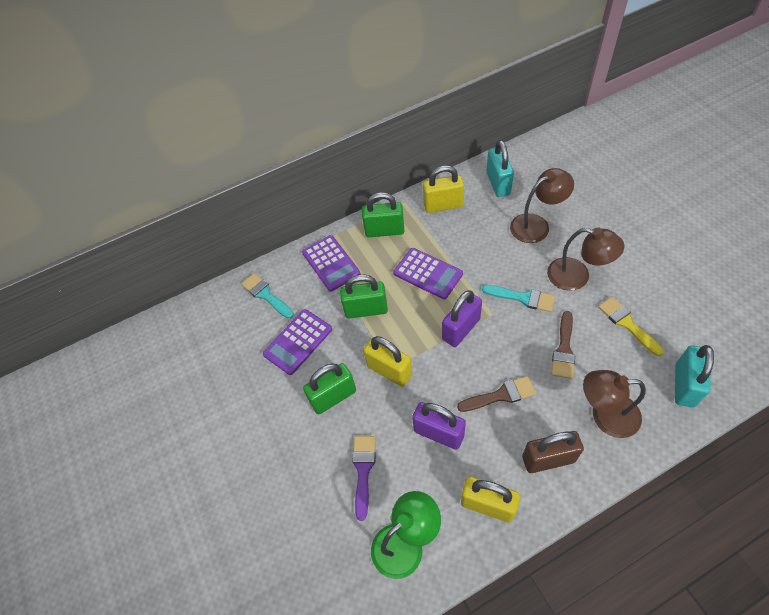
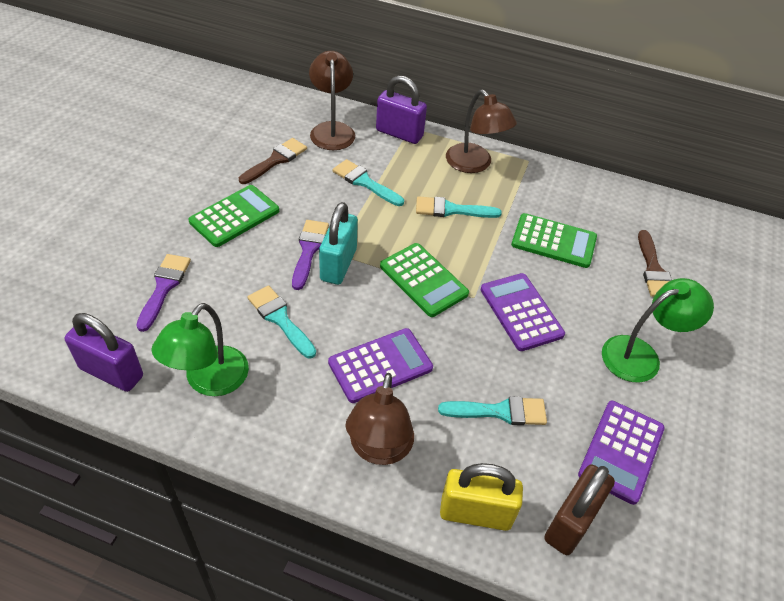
green calculator: none = 0 -> [189,185,279,247] [380,243,469,317] [511,213,597,268] = 3
green lamp: [371,491,441,579] = 1 -> [152,303,249,396] [602,278,714,383] = 2
green padlock: [303,363,356,414] [340,275,388,319] [362,192,404,237] = 3 -> none = 0
purple brush: [352,436,376,521] = 1 -> [136,254,191,332] [292,220,329,290] = 2
turquoise brush: [241,273,294,319] [482,285,555,312] = 2 -> [248,285,316,359] [332,159,404,206] [416,196,502,218] [438,396,547,425] = 4
turquoise padlock: [486,140,514,197] [675,345,714,408] = 2 -> [319,202,358,285] = 1
yellow brush: [598,297,664,356] = 1 -> none = 0
yellow padlock: [363,336,412,387] [423,165,464,213] [461,476,520,523] = 3 -> [440,463,523,531] = 1

